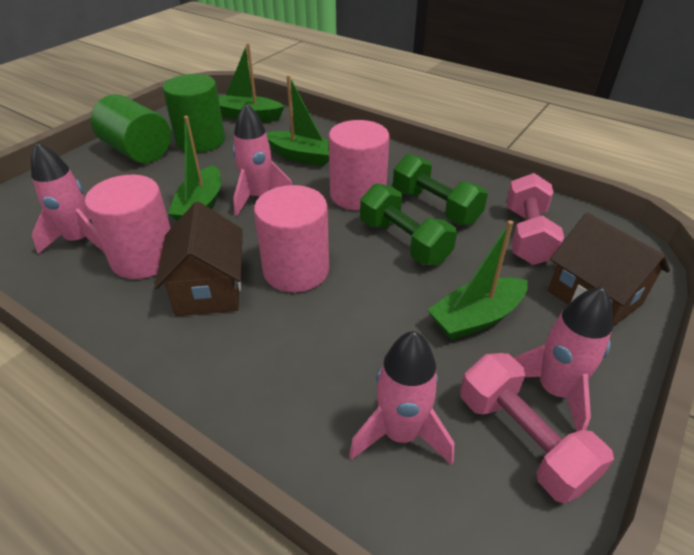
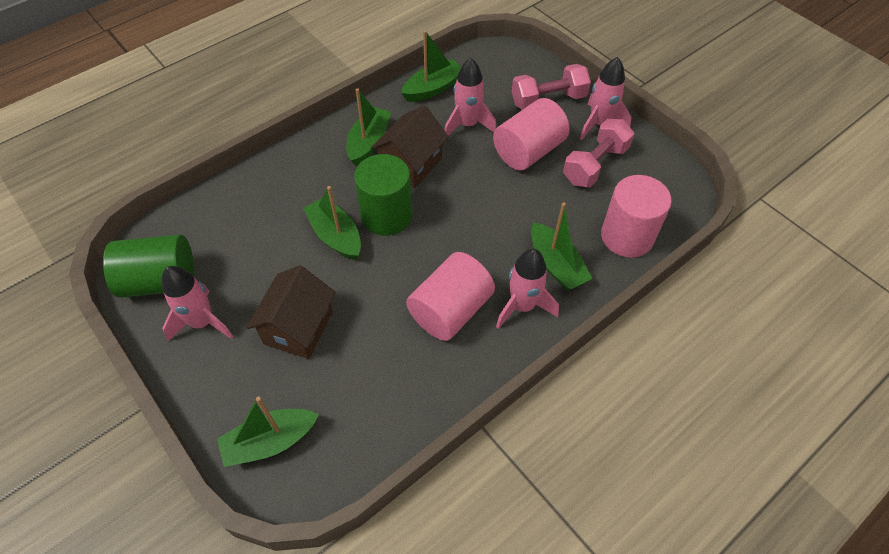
green boat: [168,116,221,221] [219,43,285,122] [266,75,329,166] [427,220,528,340] = 4 -> [217,397,319,467] [303,186,361,260] [346,88,391,166] [401,30,461,102] [531,203,593,290] = 5
green dumbbell: [360,183,457,265] [393,154,488,225] = 2 -> none = 0

